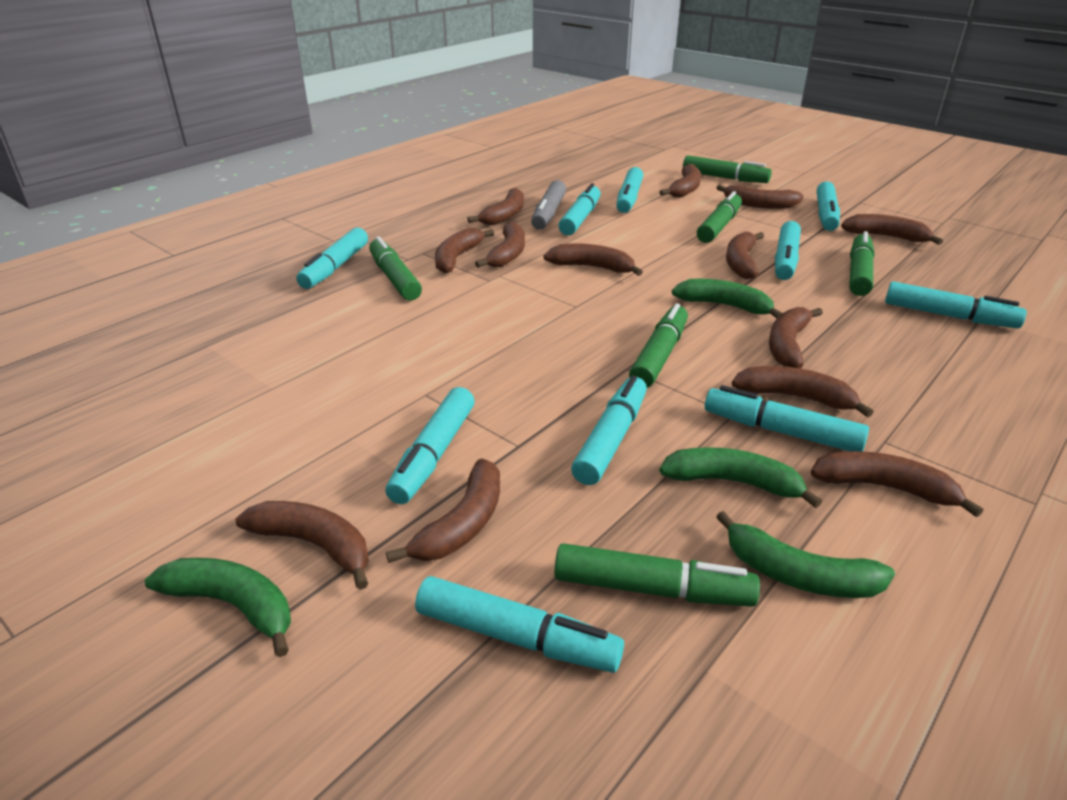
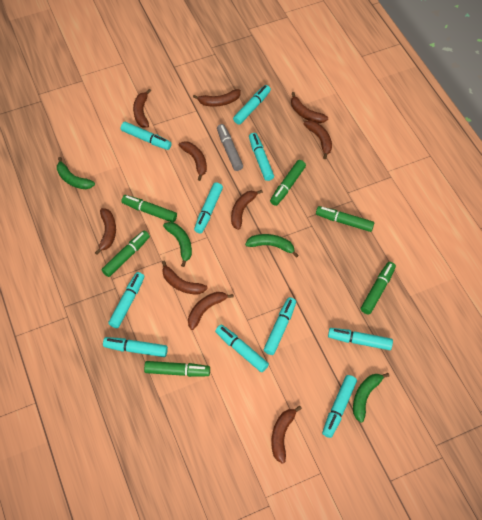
brown banana: [235,501,369,590] [386,458,500,563] [435,228,494,274] [467,188,524,225] [475,222,525,268] [544,243,643,276] [660,164,701,198] [717,185,804,209] [726,232,764,279] [732,366,873,417] [769,307,823,368] [811,451,983,517] [841,214,943,245] = 13 -> [95,208,116,255] [133,89,151,128] [162,260,208,295] [179,141,207,181] [188,292,234,330] [193,89,241,107] [231,190,263,230] [271,405,302,464] [291,92,328,123] [304,120,332,159] = 10

